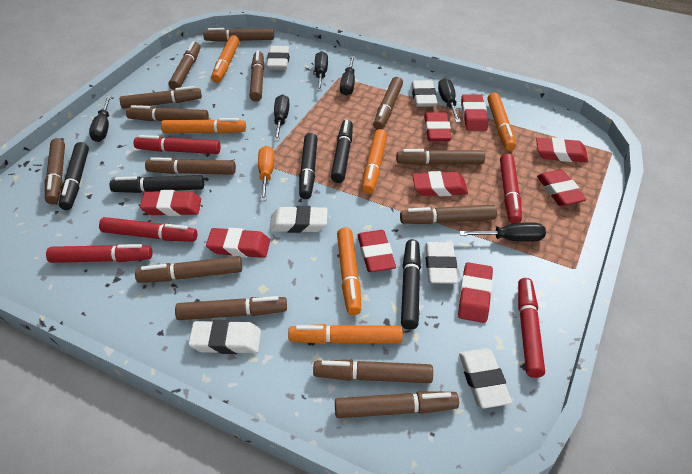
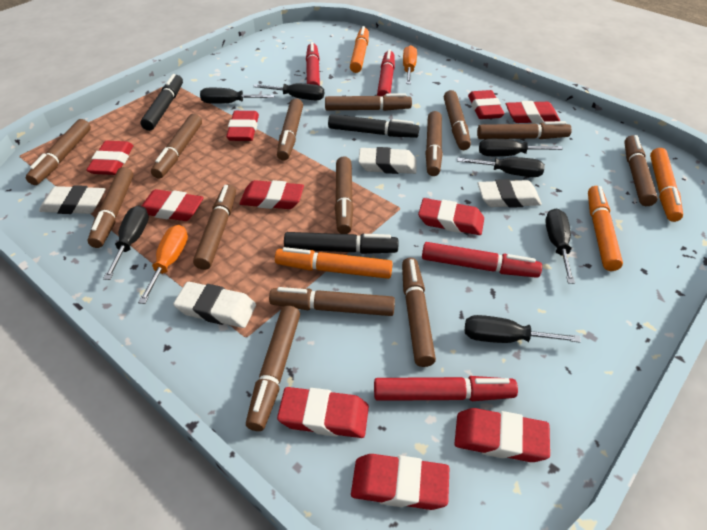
black marker: [59,142,89,210] [109,175,204,193] [299,133,318,199] [331,120,353,183] [401,239,421,330] = 5 -> [140,74,183,131] [284,232,399,254] [328,114,420,138] = 3
black screwdriver: [89,96,111,142] [274,94,290,141] [315,51,328,91] [340,56,355,96] [438,78,461,122] [459,222,546,242] = 6 -> [103,205,149,280] [200,88,275,104] [253,83,324,100] [457,157,545,177] [465,315,581,343] [479,139,563,156] [545,208,575,284] = 7
orange marker: [161,118,246,134] [211,35,239,83] [288,324,403,344] [337,228,361,315] [362,129,387,194] [487,93,516,151] = 6 -> [275,247,393,279] [350,26,369,73] [588,186,623,271] [650,148,683,222] = 4
orange screwdriver: [258,146,274,201] = 1 -> [138,225,188,304] [403,45,417,84] = 2
red eraser: [140,190,201,216] [206,228,270,258] [357,230,396,272] [412,171,468,196] [424,112,451,141] [458,262,493,323] [461,94,488,131] [536,137,588,162] [537,170,586,206] = 9 -> [86,141,134,175] [142,189,204,221] [226,111,259,141] [240,180,304,209] [277,387,369,438] [351,454,449,510] [418,198,484,235] [454,408,550,462] [468,90,504,119] [506,101,560,124] = 10
red marker: [46,244,152,263] [99,217,197,242] [134,135,221,154] [500,154,522,224] [518,278,545,378] = 5 -> [306,42,320,86] [374,376,518,401] [377,49,395,97] [422,242,542,278] = 4
white eraser: [188,320,261,354] [267,46,290,70] [269,206,328,233] [411,80,437,107] [425,242,458,284] [459,348,512,409] = 6 -> [39,185,105,214] [173,282,256,328] [358,147,417,174] [478,179,542,208] = 4

